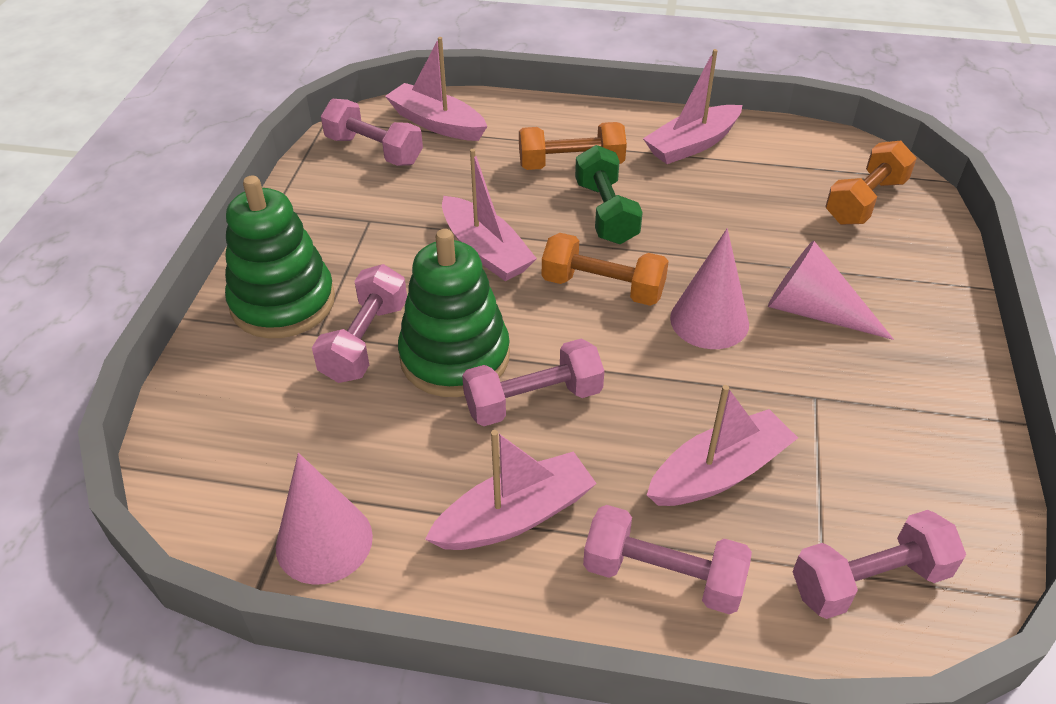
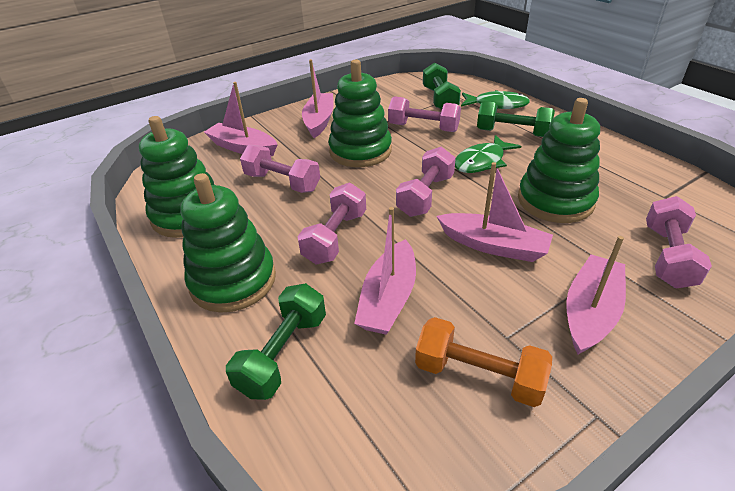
green dumbbell: [575,145,643,244] = 1 -> [226,283,326,400] [423,63,461,110] [477,101,555,137] = 3
green fish: none = 0 -> [455,135,521,173] [461,90,530,109] = 2
green stacking toy: [225,175,335,338] [398,229,510,397] = 2 -> [139,116,215,238] [181,173,276,313] [328,59,392,167] [518,98,600,223] = 4
orange dumbbell: [519,122,627,170] [542,233,669,306] [825,140,917,225] = 3 -> [415,317,552,407] = 1
pink cone: [276,453,373,585] [670,228,749,349] [768,240,894,340] = 3 -> none = 0

